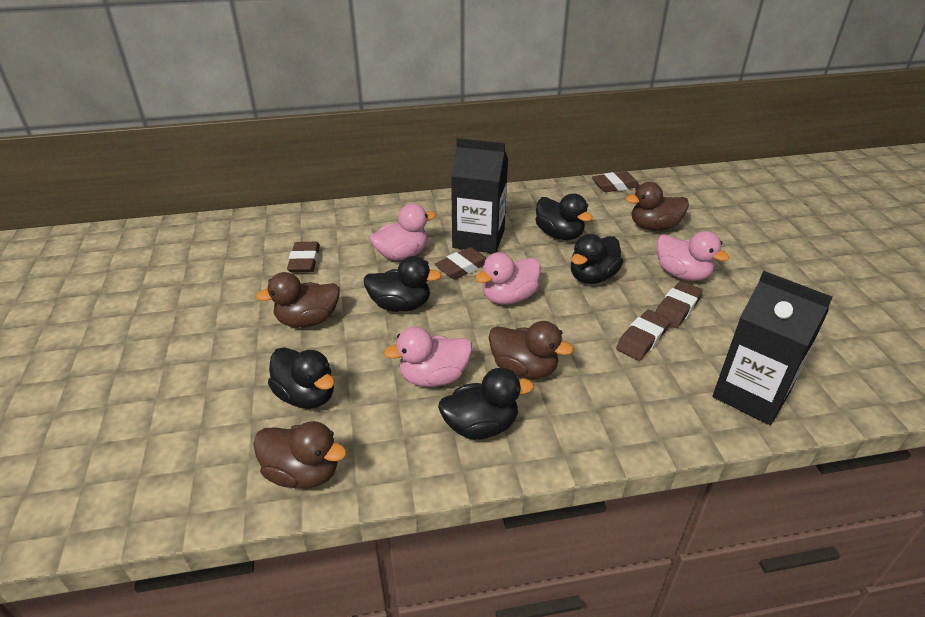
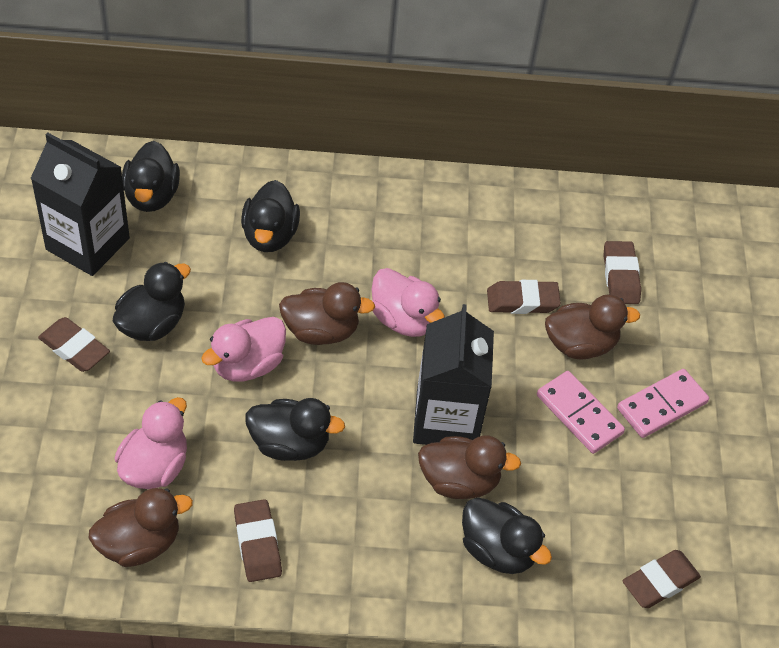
pink domino: none = 0 -> [537,371,625,454] [617,369,709,438] = 2
pink duck: [370,204,436,260] [384,327,472,387] [475,252,540,305] [657,231,729,281] = 4 -> [115,397,187,489] [201,317,286,382] [372,268,445,337] = 3

